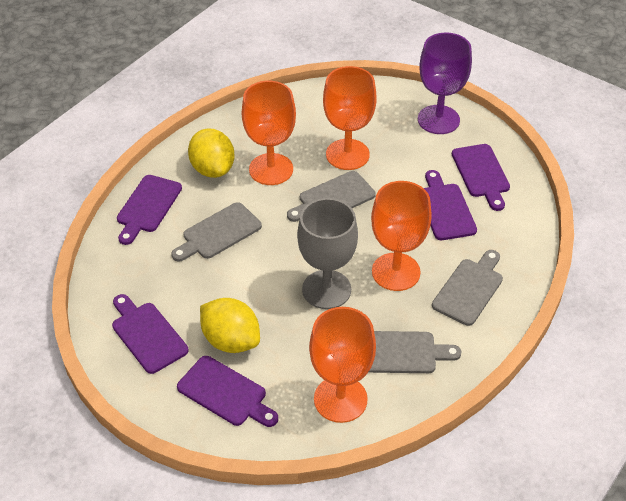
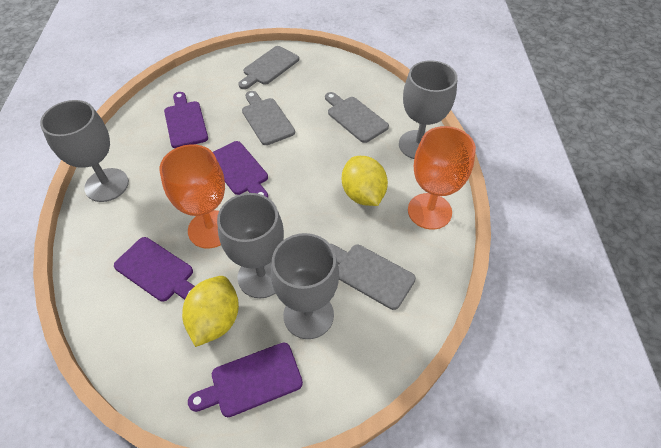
grey goblet: [297,198,358,309] = 1 -> [40,100,129,202] [217,193,284,298] [271,233,339,339] [399,60,458,159] = 4
orange goblet: [242,81,296,185] [309,307,376,423] [323,66,377,170] [371,181,432,291] = 4 -> [160,144,225,248] [408,126,476,230] = 2
purple cutting board: [112,294,189,374] [117,175,182,245] [177,356,278,427] [424,170,477,240] [452,144,510,211] = 5 -> [114,237,195,302] [164,92,208,148] [188,343,303,417] [213,141,268,197] = 4
purple goblet: [418,33,472,134] = 1 -> none = 0

